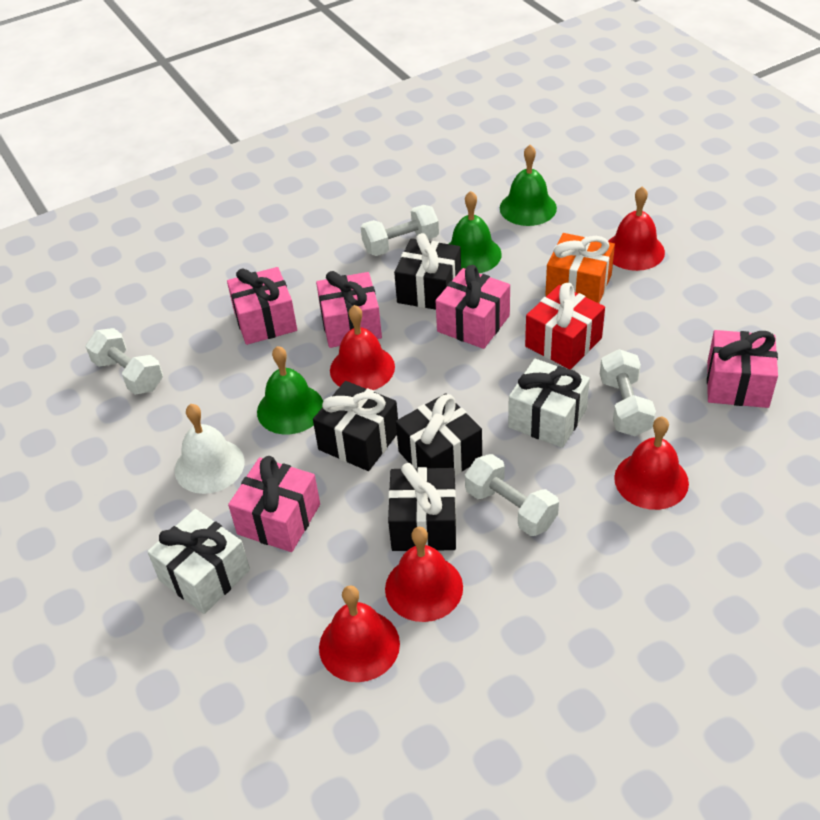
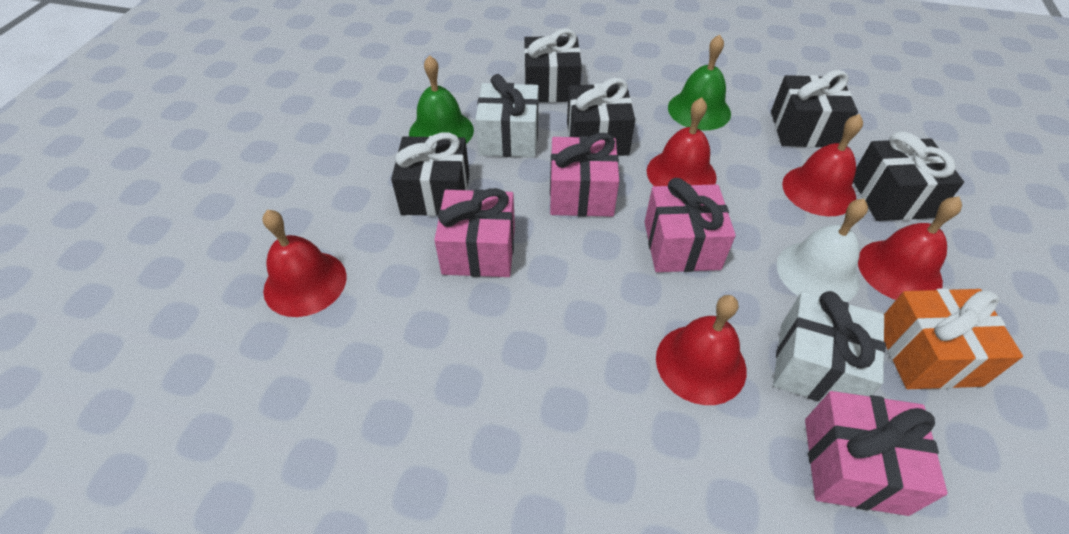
black gift: [313,381,398,471] [388,463,457,551] [394,233,461,310] [396,393,482,476] = 4 -> [391,132,470,216] [524,29,582,103] [567,78,635,156] [771,70,858,147] [853,132,964,221] = 5
green bell: [257,346,323,434] [449,191,502,273] [500,145,557,226] = 3 -> [409,55,474,144] [668,34,731,131] = 2
pink gift: [227,267,297,345] [228,456,320,552] [316,271,382,348] [436,265,510,349] [707,330,778,408] = 5 -> [434,188,515,277] [550,133,619,217] [645,178,736,272] [805,391,948,516] = 4
red gift: [525,283,605,370] = 1 -> none = 0
white dumbbell: [86,328,163,395] [361,205,439,256] [465,454,559,536] [600,349,656,436] = 4 -> none = 0

